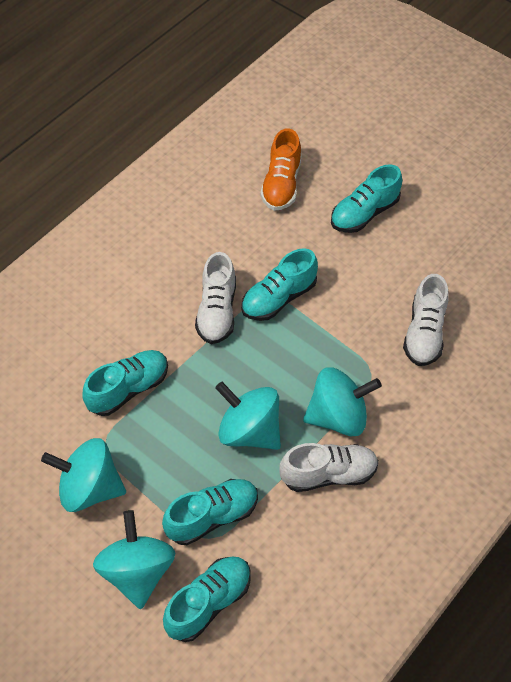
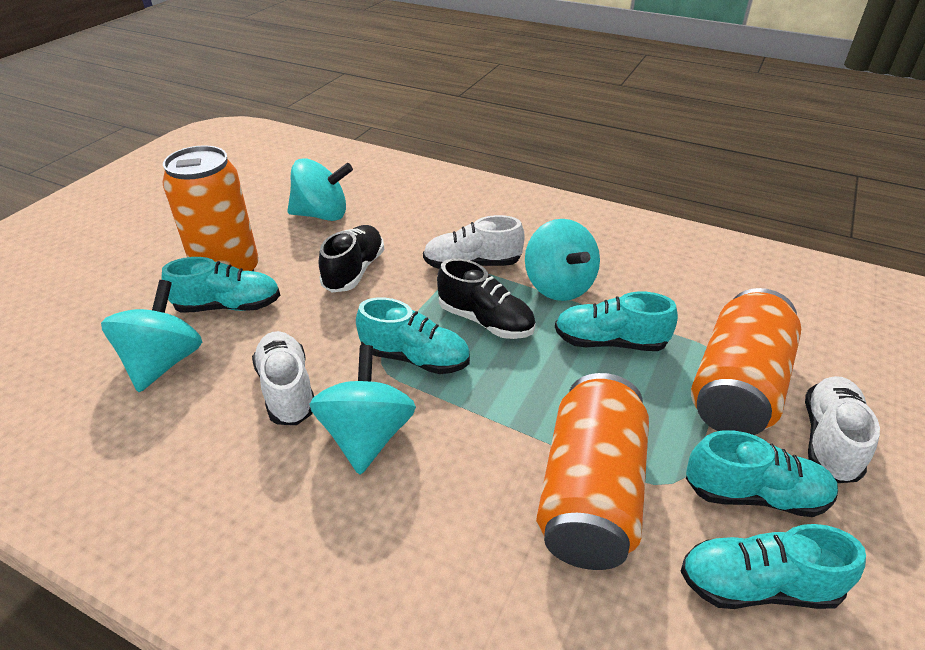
black shoe: none = 0 -> [319,225,384,292] [437,259,536,339] = 2
orange can: none = 0 -> [163,145,259,271] [536,373,649,570] [691,288,801,435] = 3
orange shoe: [261,128,302,211] = 1 -> none = 0

